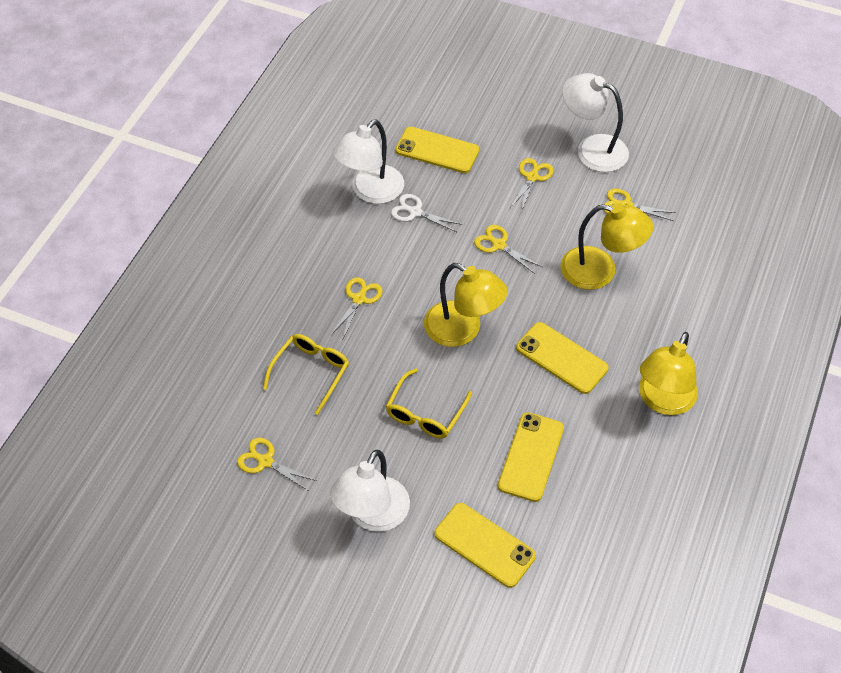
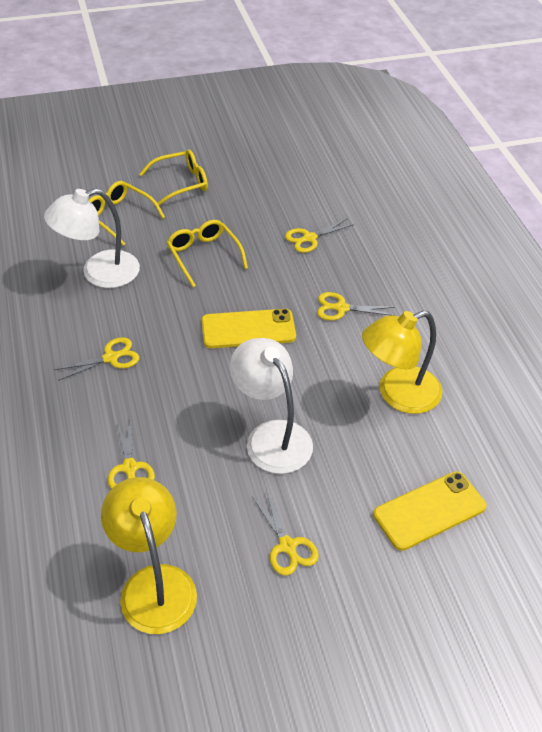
white lamp: [330,450,410,532] [332,119,404,204] [562,73,629,172] = 3 -> [44,188,140,288] [230,338,313,474] = 2
white scissors: [391,194,462,232] = 1 -> none = 0
yellow glasses: [263,334,349,415] [386,368,472,438] = 2 -> [89,181,165,246] [139,149,208,206] [166,220,248,287] = 3
yellow lamp: [424,263,508,347] [560,204,653,290] [639,332,698,415] = 3 -> [101,477,197,634] [362,311,442,414] = 2
yellow phone: [395,127,479,173] [435,503,536,588] [498,412,564,502] [516,322,609,394] = 4 -> [202,309,296,348] [373,471,487,551] = 2

